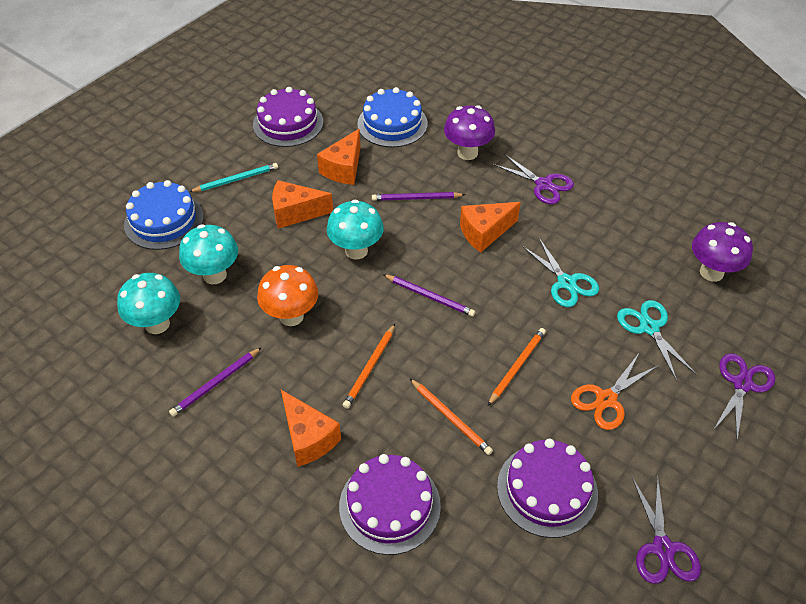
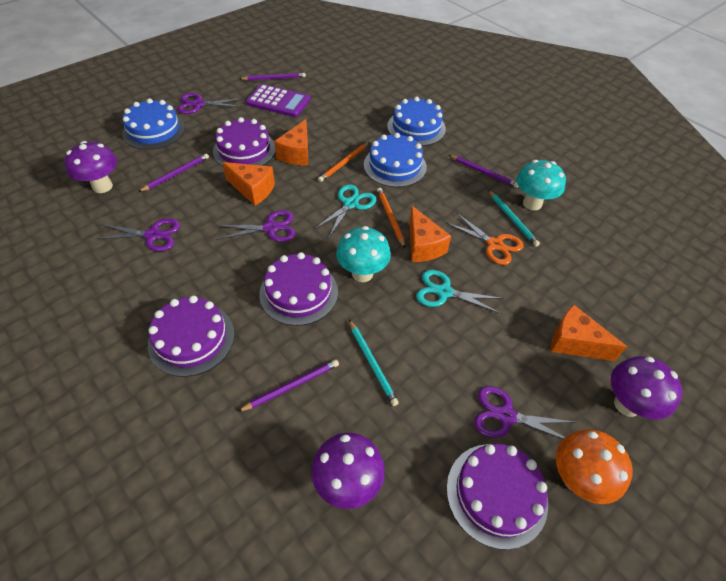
blue cake: [124,180,204,250] [357,87,428,147] = 2 -> [122,98,185,150] [364,133,427,187] [387,97,446,146] = 3
orange pencil: [343,324,395,409] [409,378,493,455] [488,328,546,406] = 3 -> [318,142,369,182] [377,188,405,248] = 2
purple cake: [253,87,323,147] [339,454,441,555] [497,438,598,538] = 3 -> [148,296,235,377] [213,117,276,166] [259,252,338,326] [447,444,548,550] = 4
purple calculator: none = 0 -> [246,84,310,117] = 1
purple mushroom: [444,105,495,160] [692,222,753,282] = 2 -> [64,141,117,193] [311,433,385,509] [611,356,682,420] = 3
purple pencil: [169,347,262,417] [372,192,465,201] [383,274,475,317] = 3 -> [139,153,209,192] [237,359,339,412] [239,73,306,81] [449,155,518,188] = 4
purple scissors: [493,154,574,204] [632,475,701,584] [714,353,775,440] = 3 -> [95,219,180,251] [177,93,242,114] [216,210,296,242] [474,386,576,439] = 4
turquoise mushroom: [117,273,180,334] [179,224,238,284] [327,199,384,260] = 3 -> [336,226,391,282] [516,160,566,210] = 2
turquoise pencil: [189,163,278,192] = 1 -> [349,320,399,406] [489,190,540,246] = 2

